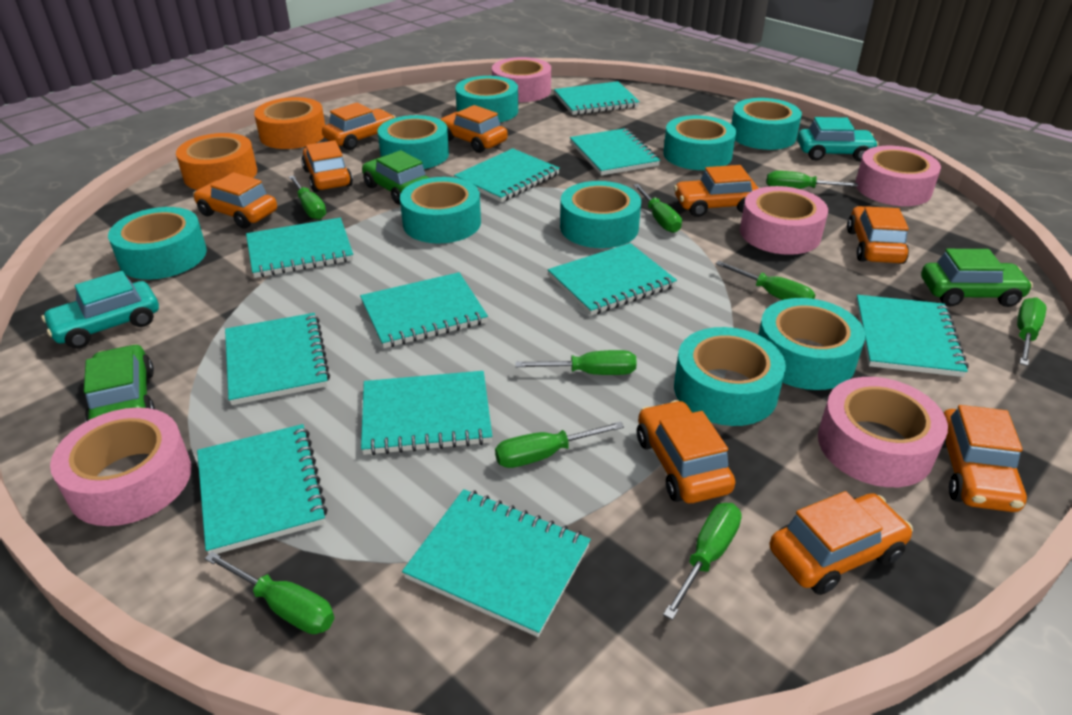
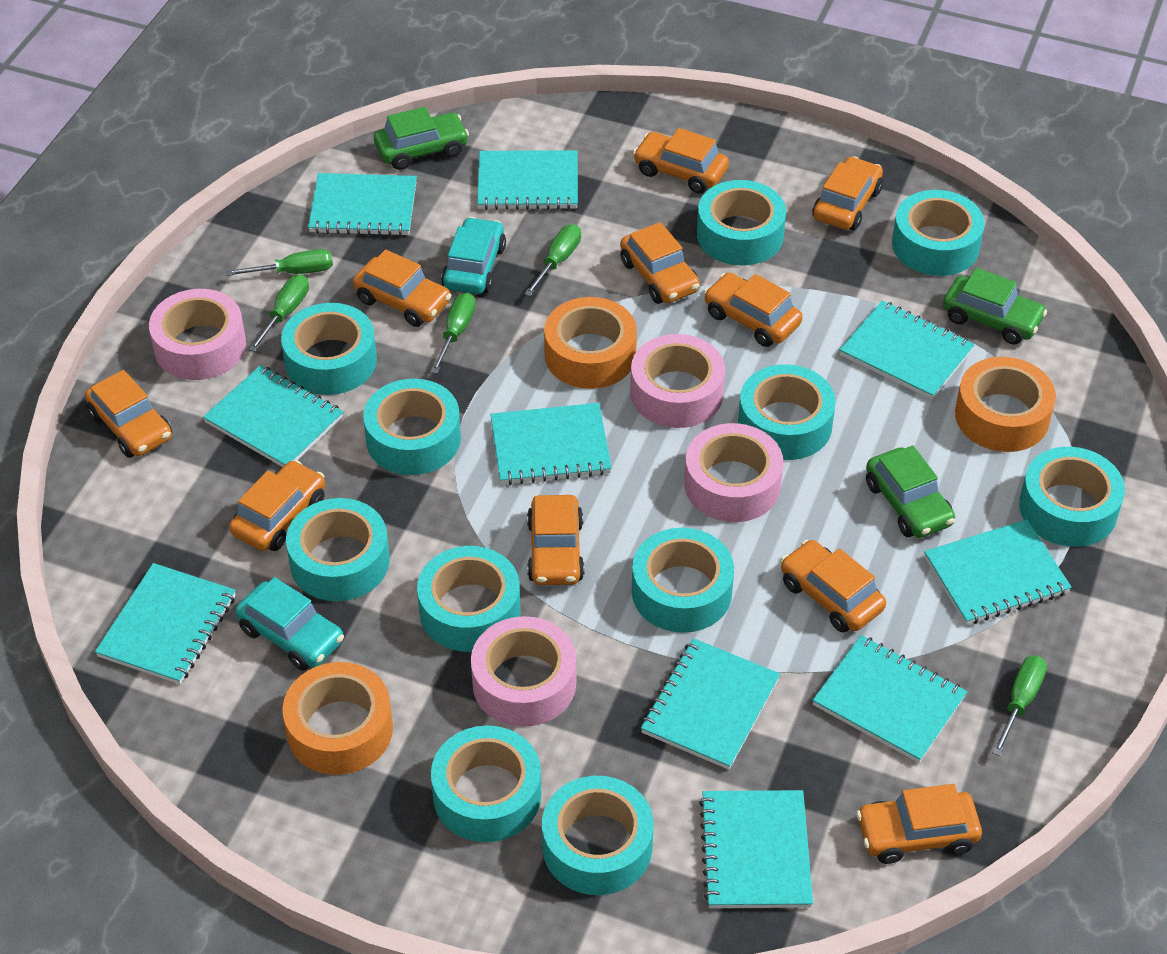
green screwdriver: [204,552,334,634] [289,176,326,220] [495,421,624,468] [515,350,637,375] [633,184,682,233] [663,503,742,620] [715,261,815,300] [766,171,858,189] [1017,297,1046,366] = 9 -> [226,249,333,276] [249,275,309,352] [431,292,476,374] [524,224,581,296] [992,655,1047,756] = 5
orange car: [193,172,277,229] [301,140,353,192] [322,102,396,150] [440,105,508,153] [637,400,735,503] [674,165,759,217] [770,491,913,595] [847,206,909,264] [941,405,1027,512] = 9 -> [85,370,172,458] [229,460,325,551] [353,249,452,327] [527,495,584,585] [620,222,700,304] [633,128,729,194] [704,272,803,347] [781,540,886,633] [812,156,883,230] [856,784,982,864] = 10
orange tape: [176,133,257,190] [254,97,325,149] = 2 -> [282,662,393,775] [544,297,637,389] [955,357,1056,452] = 3
pink tape: [50,407,191,526] [492,57,551,102] [740,186,828,255] [818,377,948,487] [855,146,941,206] = 5 -> [149,289,246,380] [471,616,576,727] [630,334,725,428] [684,423,783,522] = 4
turquoise notebook: [197,424,328,554] [225,313,330,405] [246,218,353,278] [360,272,488,348] [361,371,492,455] [402,489,591,637] [454,148,560,202] [548,243,677,315] [554,81,640,115] [570,128,660,176] [856,295,968,377] = 11 -> [95,563,236,684] [203,365,343,467] [308,173,417,236] [477,150,578,210] [490,403,612,485] [641,638,780,770] [699,790,813,908] [812,635,967,763] [840,300,975,399] [924,520,1072,625] = 10
turquoise tape: [108,207,207,279] [378,115,449,169] [400,177,481,243] [455,76,518,122] [560,181,641,248] [663,115,736,170] [674,327,786,426] [731,98,802,150] [758,298,865,390] = 9 -> [281,303,377,395] [286,498,390,601] [363,379,461,475] [417,546,521,652] [431,725,541,842] [542,776,653,895] [632,528,734,633] [697,180,786,265] [738,364,836,460] [892,190,985,276] [1019,447,1125,547] = 11

